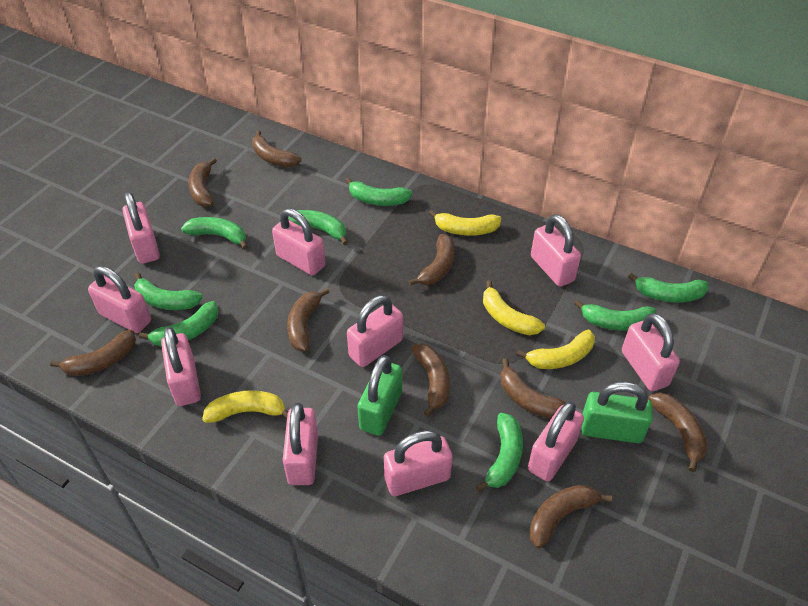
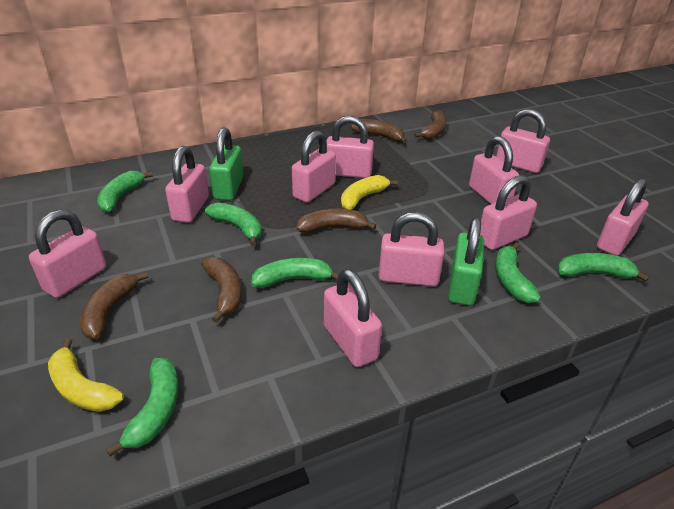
brown banana: [50,330,136,376] [188,158,217,207] [252,131,302,167] [287,288,329,351] [409,234,455,286] [411,343,450,417] [500,359,566,419] [529,485,612,548] [648,392,708,472] = 9 -> [80,271,148,339] [201,257,242,323] [297,209,377,233] [351,119,407,143] [414,110,447,140] = 5
green banana: [134,273,203,310] [139,301,218,347] [181,217,248,250] [288,210,348,245] [345,177,412,206] [476,413,523,492] [574,300,656,331] [628,273,708,303] = 8 -> [97,171,153,212] [106,358,179,456] [205,203,262,246] [251,258,339,288] [495,242,541,303] [558,253,650,282] = 6
yellow banana: [202,390,288,423] [429,210,501,236] [483,281,545,335] [516,330,595,369] = 4 -> [48,338,124,412] [341,175,398,210] = 2

